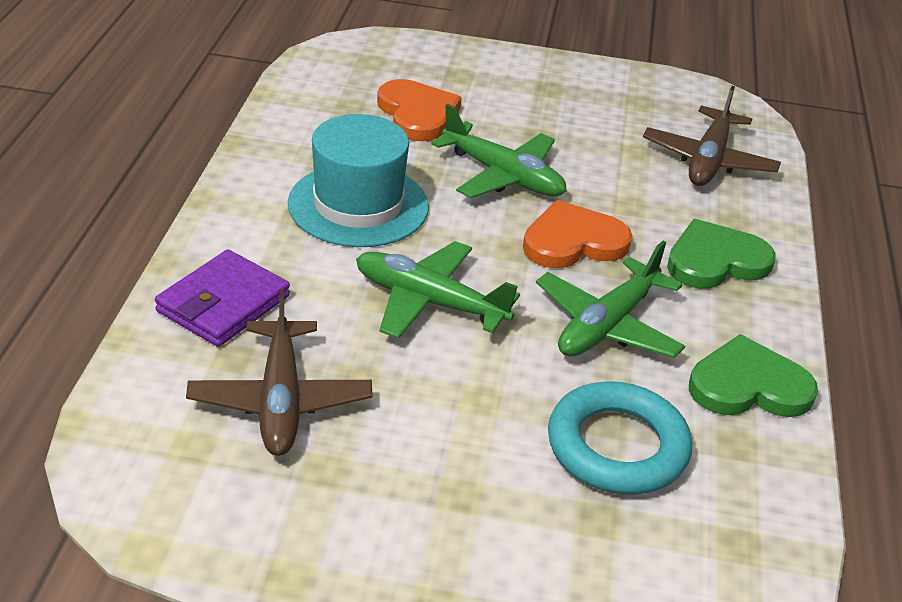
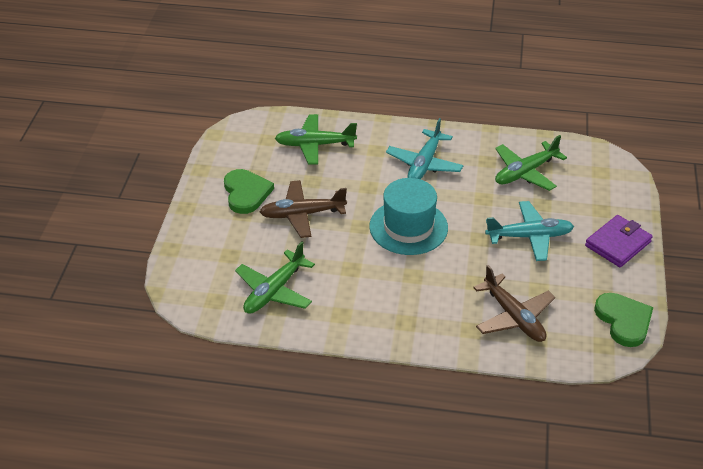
orange heart: [377,79,462,141] [523,200,632,268] = 2 -> none = 0
turquoise plane: none = 0 -> [386,118,463,179] [485,201,574,261] = 2
turquoise ring: [548,381,692,495] = 1 -> none = 0

